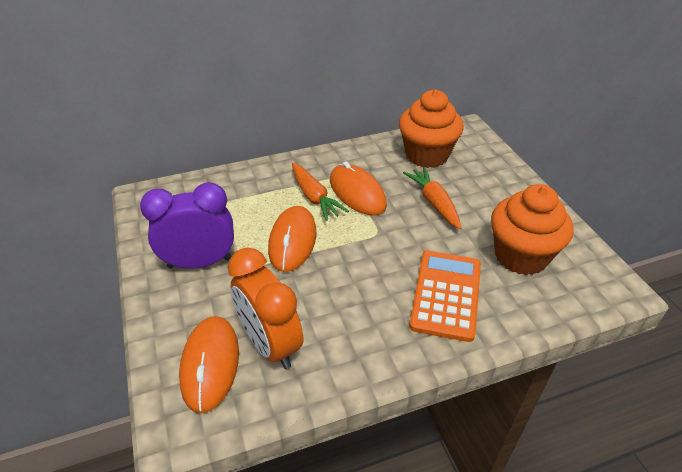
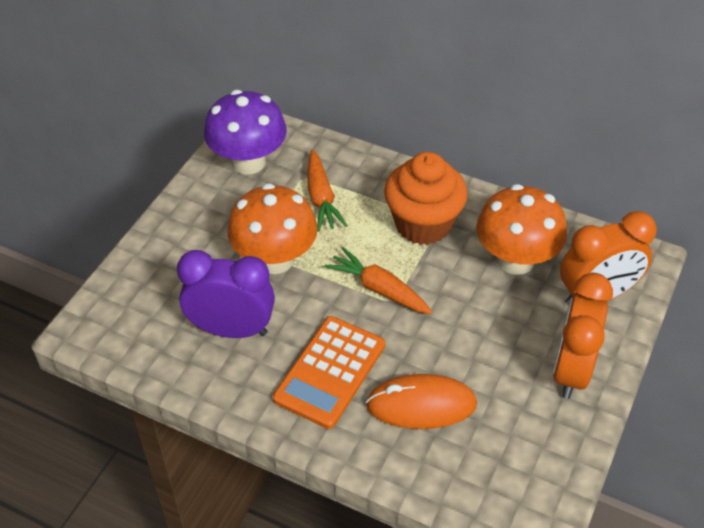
orange clock: [228,248,303,369] = 1 -> [553,273,613,399] [560,211,657,306] = 2
orange cupcake: [399,89,464,168] [491,184,574,275] = 2 -> [384,152,468,245] = 1
orange mouse: [179,316,239,413] [268,206,317,272] [330,161,387,215] = 3 -> [366,374,477,429] = 1
orange mushroom: none = 0 -> [227,183,318,274] [476,184,567,275] = 2
purple mushroom: none = 0 -> [204,90,287,174] = 1

